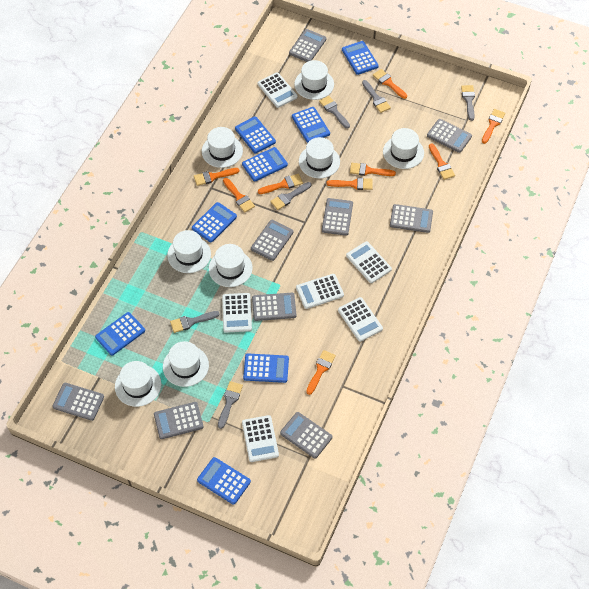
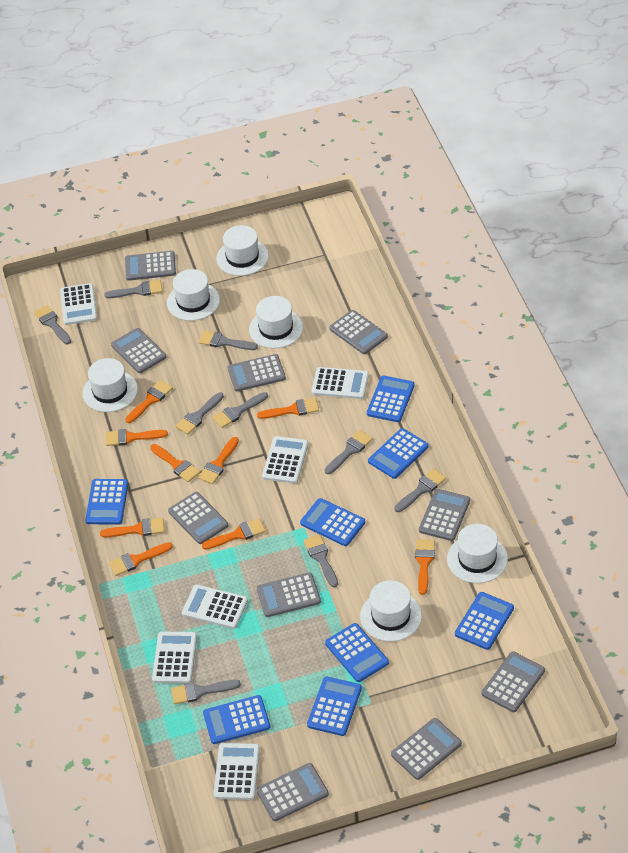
grey brush: [170,311,219,333] [218,381,243,429] [270,182,311,210] [319,96,350,129] [362,80,391,113] [461,85,475,121] = 6 -> [34,305,71,344] [104,280,163,298] [171,680,241,704] [176,392,224,434] [199,331,258,350] [212,392,268,428] [303,534,338,588] [325,430,373,474] [394,469,446,512] = 9
grey calculator: [52,383,104,421] [154,402,204,439] [251,220,294,261] [252,293,296,321] [280,412,332,459] [289,29,327,62] [322,198,353,236] [390,204,433,233] [427,119,472,153] = 9 -> [111,328,166,373] [125,251,176,281] [168,492,228,544] [228,354,286,392] [256,763,329,821] [257,572,321,617] [329,310,388,354] [391,718,462,780] [419,489,470,541] [482,651,545,712] = 10
white hat: [115,361,162,407] [163,341,209,387] [167,230,211,273] [202,127,243,168] [209,244,253,287] [294,60,334,100] [299,137,340,178] [383,128,424,169] = 8 -> [82,358,138,412] [167,269,220,321] [216,225,269,276] [249,296,303,348] [360,580,422,642] [447,524,508,583] = 6

